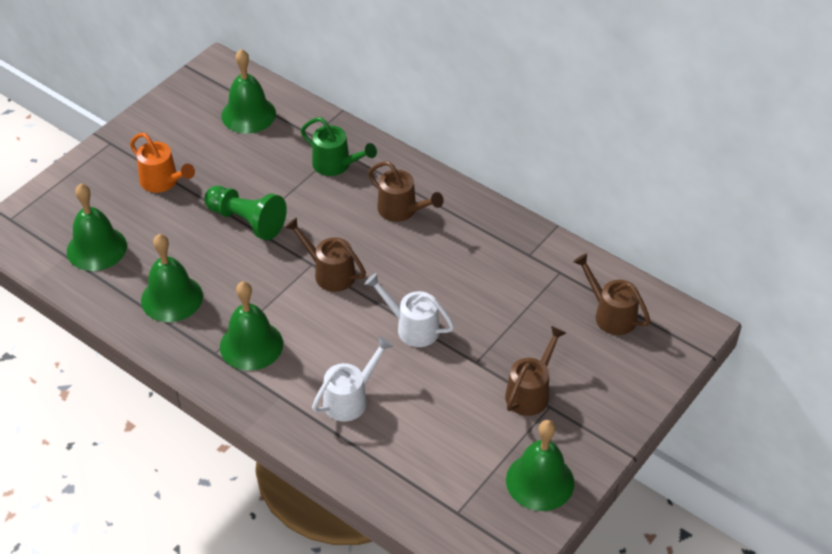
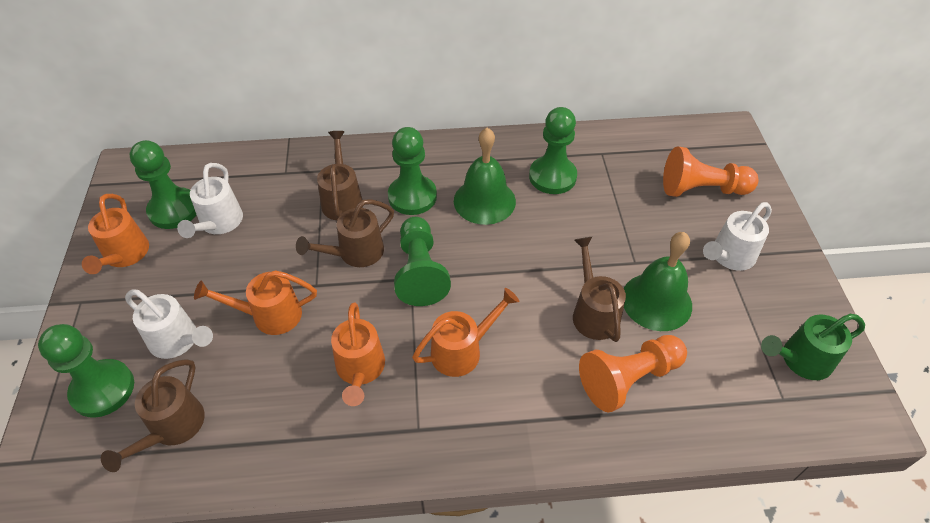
green bell: [67,183,127,271] [141,234,203,322] [220,281,283,371] [221,49,276,134] [506,420,574,511] = 5 -> [454,127,516,225] [624,232,692,331] = 2
green pawn: [204,186,287,240] = 1 -> [38,324,134,418] [130,140,196,229] [388,127,437,215] [394,217,451,306] [529,107,577,194] = 5
orange pawn: none = 0 -> [579,335,687,412] [663,146,758,197] = 2
orange watering can: [130,133,195,193] = 1 -> [82,194,149,274] [194,270,317,335] [331,302,385,406] [412,288,519,377] = 4
white watering can: [312,336,393,421] [365,273,454,347] = 2 -> [125,289,213,359] [177,163,243,238] [703,202,772,271] = 3

